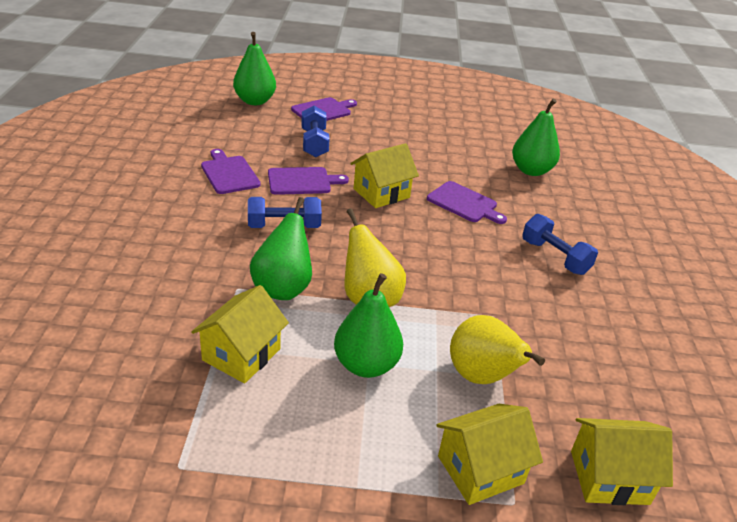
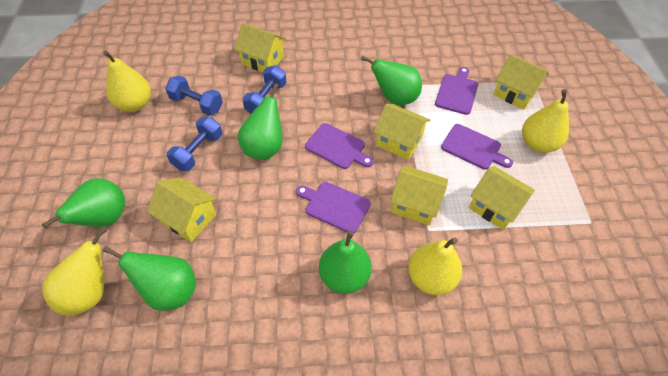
green pear: [233,32,276,105] [250,197,312,300] [334,273,403,378] [512,98,560,176] = 4 -> [42,178,125,229] [103,246,196,311] [238,83,282,160] [319,230,372,294] [361,56,422,105] = 5
yellow house: [191,285,289,383] [350,143,419,208] [436,404,543,505] [571,418,673,505] = 4 -> [147,177,216,242] [234,23,286,72] [374,104,430,160] [390,165,448,225] [469,166,535,230] [493,54,549,110] = 6
yellow pear: [344,208,406,307] [450,315,545,384] = 2 -> [42,227,107,316] [103,51,151,112] [408,238,462,295] [522,89,569,153] = 4

